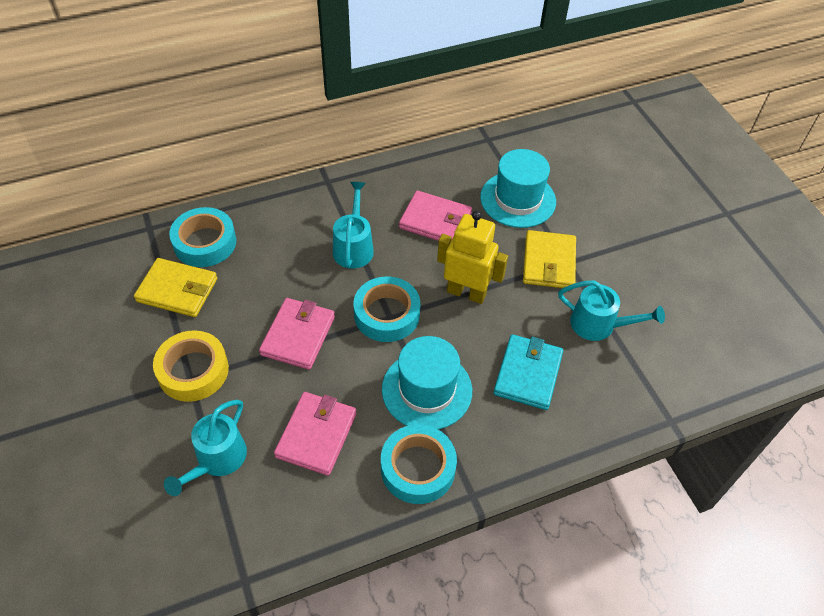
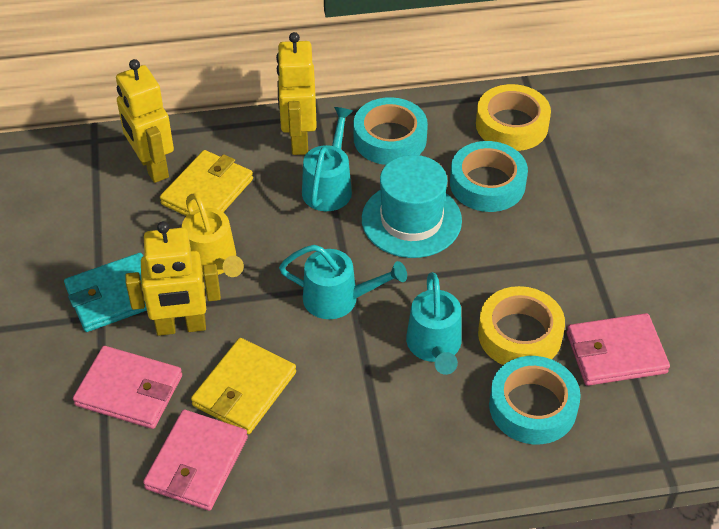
turquoise hat: [382,336,472,430] [480,149,556,228] = 2 -> [362,155,462,258] = 1
yellow robot: [437,211,508,304] = 1 -> [116,59,174,183] [125,221,221,336] [276,32,317,155] = 3
yellow tape: [153,330,229,402] = 1 -> [476,84,551,151] [478,286,565,365] = 2
yellow watering can: none = 0 -> [182,193,244,277] = 1

